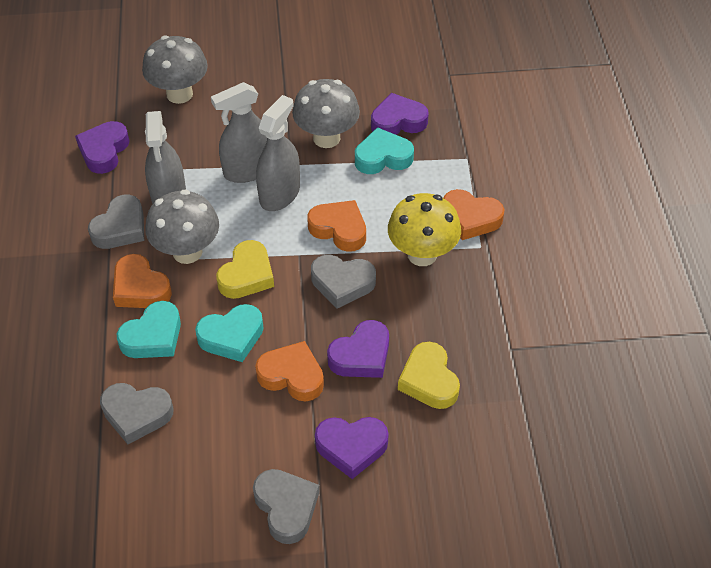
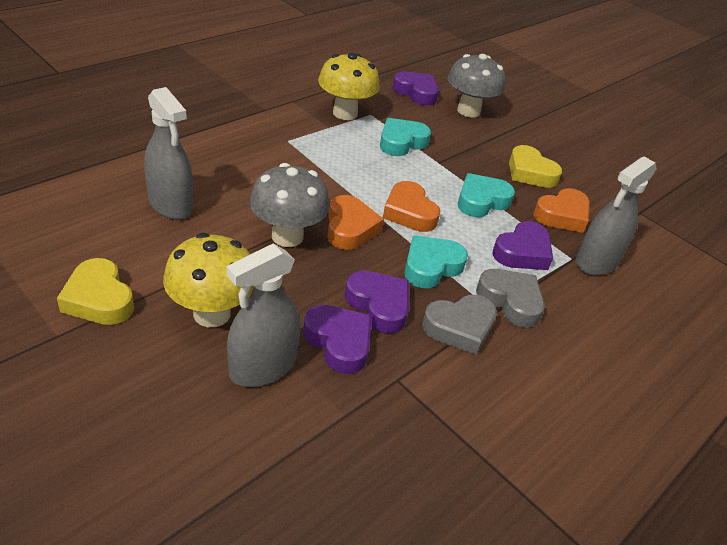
grey heart: [88,195,144,249] [100,383,174,444] [253,469,319,544] [311,255,376,309] = 4 -> [422,295,497,355] [476,269,545,328] = 2
grey mushroom: [142,35,208,104] [145,189,219,264] [292,79,360,148] = 3 -> [250,163,330,247] [447,54,506,118] = 2
orange heart: [113,254,172,308] [255,341,324,402] [307,200,366,252] [443,189,505,240] = 4 -> [327,195,384,250] [383,181,440,232] [533,188,590,233] = 3
yellow mushroom: [388,193,461,266] = 1 -> [163,233,254,327] [318,53,380,120] = 2

